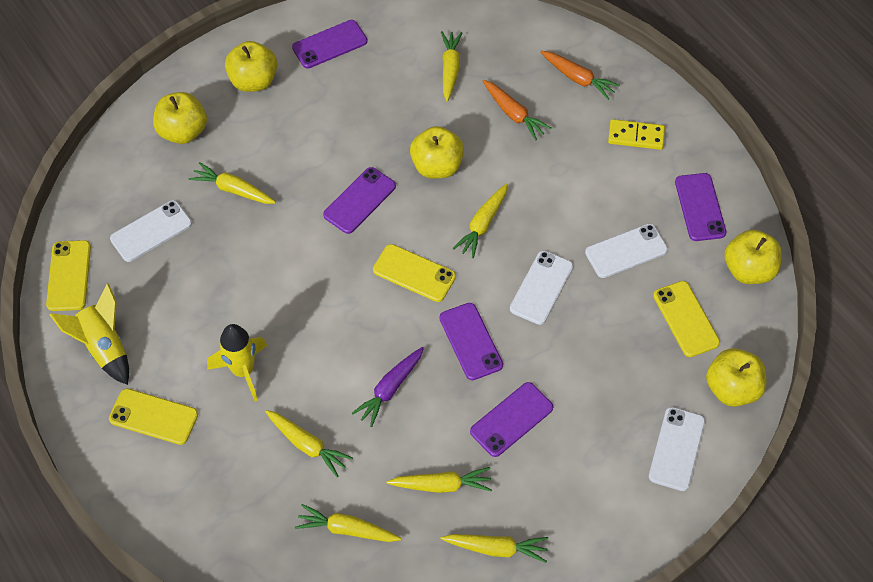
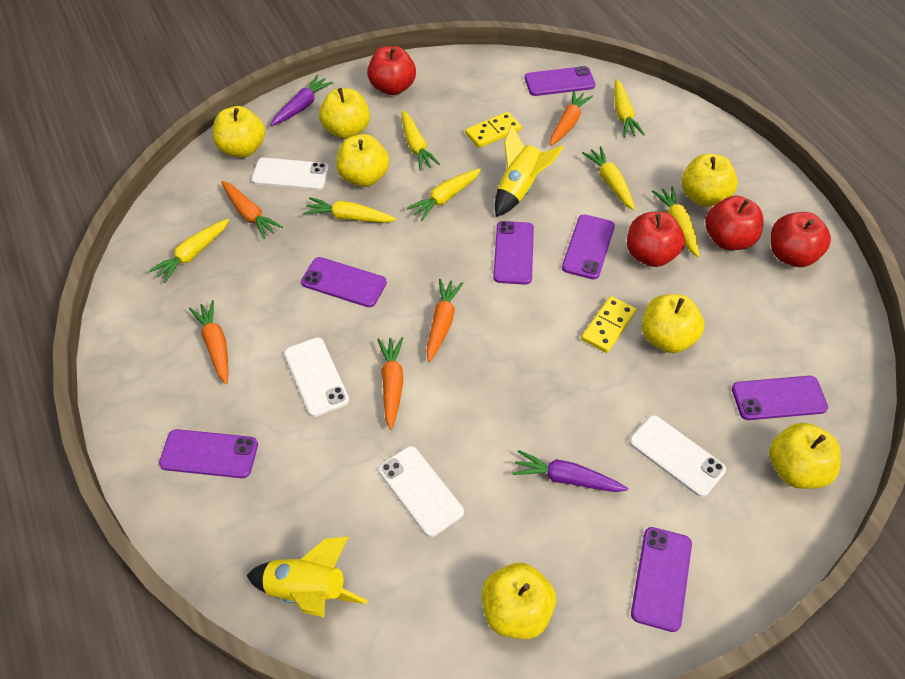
orange carrot: [483,80,552,141] [540,51,620,100] = 2 -> [189,300,228,384] [222,181,283,239] [377,337,403,430] [426,279,463,362] [550,90,593,146] = 5
purple carrot: [352,347,424,427] = 1 -> [271,75,333,126] [513,450,628,492] = 2
purple phone: [292,20,367,68] [323,167,396,234] [439,303,503,380] [470,382,553,457] [675,173,726,241] = 5 -> [159,429,258,478] [301,257,387,307] [493,221,534,285] [525,66,595,96] [562,214,615,279] [631,527,692,632] [732,376,828,420] = 7
red apple: none = 0 -> [367,46,416,95] [627,212,685,267] [705,196,764,250] [771,212,831,267] = 4
yellow apple: [153,92,207,144] [225,41,277,92] [410,126,464,179] [706,348,767,407] [724,230,782,284] = 5 -> [213,106,265,157] [319,88,370,139] [336,134,389,187] [482,563,556,639] [642,294,704,353] [682,154,738,207] [769,423,841,489] = 7
yellow domino: [608,119,665,150] = 1 -> [465,112,522,148] [581,296,636,353] = 2
yellow phone: [46,240,91,311] [109,388,198,445] [373,244,456,302] [653,281,720,357] = 4 -> none = 0

